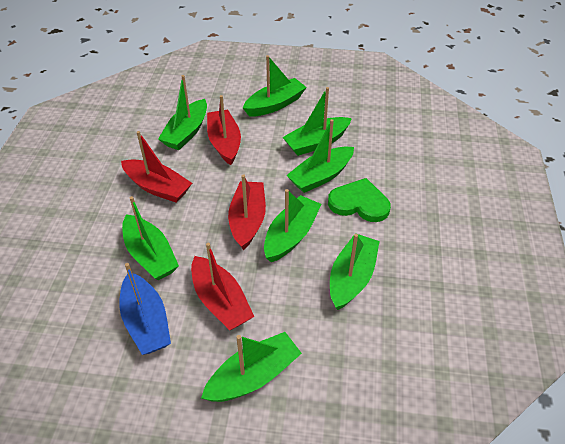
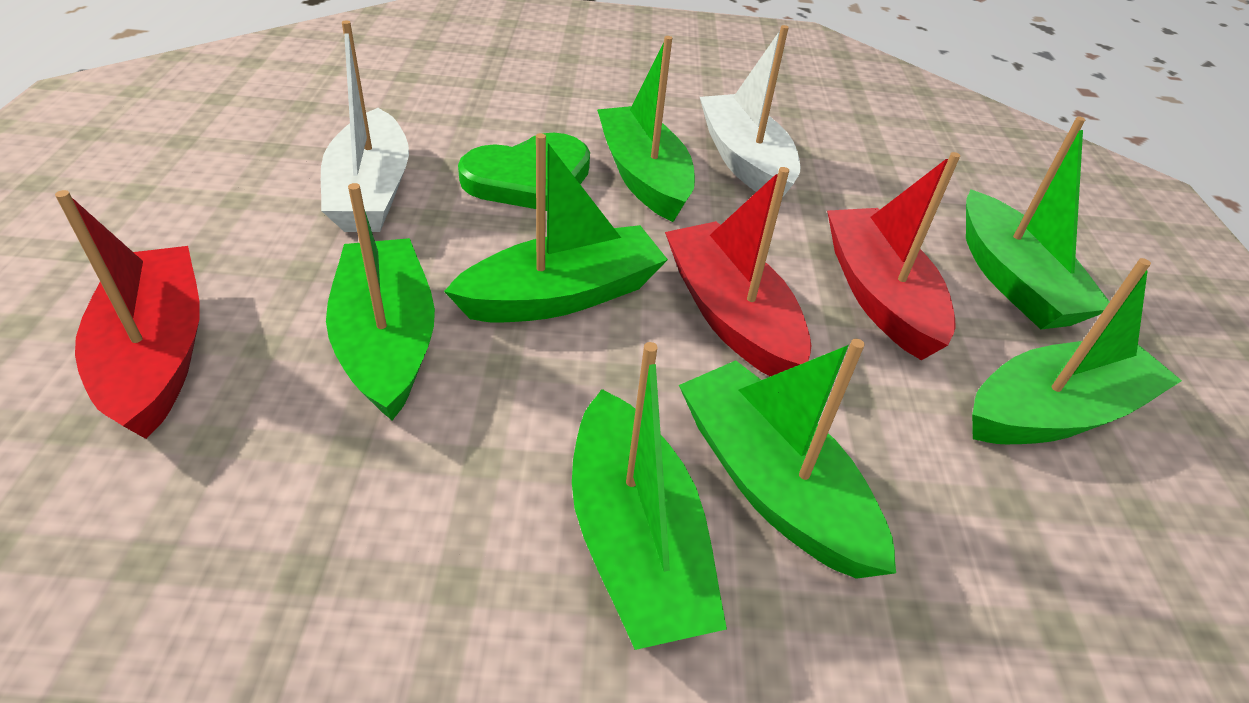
blue boat: [119,263,171,355] = 1 -> none = 0
green boat: [122,196,179,280] [158,75,207,150] [201,332,302,402] [243,55,307,117] [264,189,322,262] [283,87,352,156] [286,119,354,193] [330,233,380,310] = 8 -> [326,183,435,421] [444,133,668,323] [572,342,727,650] [597,36,695,222] [679,339,896,579] [966,116,1110,330] [972,258,1182,444] = 7
red boat: [121,131,192,203] [191,243,254,330] [207,95,241,165] [228,174,266,250] = 4 -> [55,190,199,439] [665,167,812,377] [827,152,960,360] = 3
white boat: none = 0 -> [321,20,409,232] [700,25,800,198] = 2

